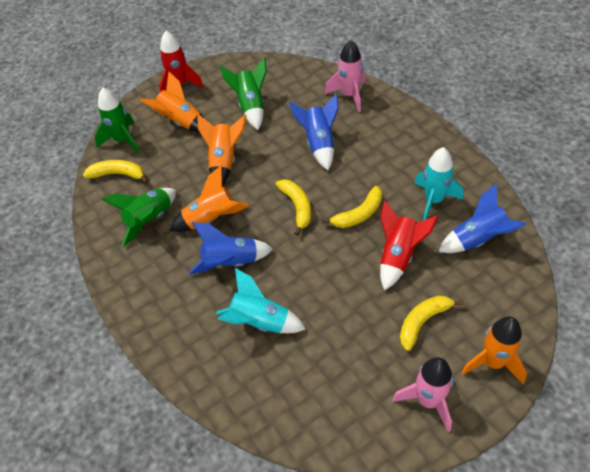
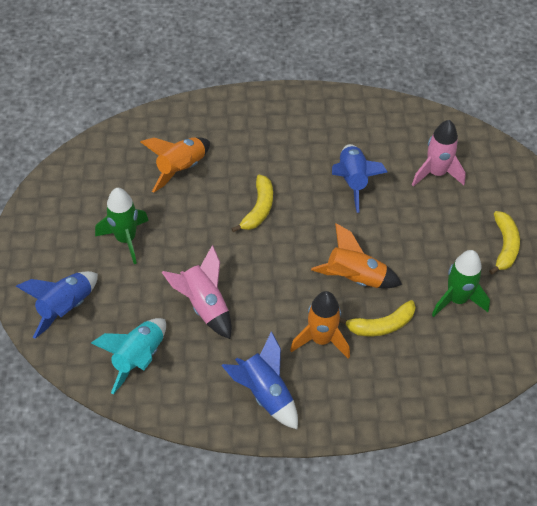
green rocket: [94,88,140,154] [102,188,176,247] [220,57,267,130] = 3 -> [95,188,149,264] [432,250,490,317] = 2
orange rocket: [140,71,205,133] [170,165,249,232] [197,114,246,186] [461,316,527,384] = 4 -> [141,137,210,193] [290,291,350,359] [311,223,402,288] = 3
red rocket: [159,31,204,92] [380,200,438,291] = 2 -> none = 0
turquoise rocket: [216,268,306,333] [414,147,463,221] = 2 -> [91,318,166,394] = 1
yellow banana: [83,160,148,183] [276,179,311,236] [322,186,382,228] [400,296,464,351] = 4 -> [231,175,273,232] [339,300,416,336] [489,211,520,275] = 3

